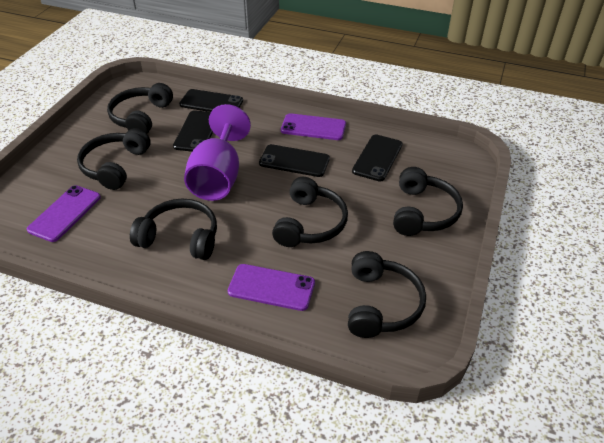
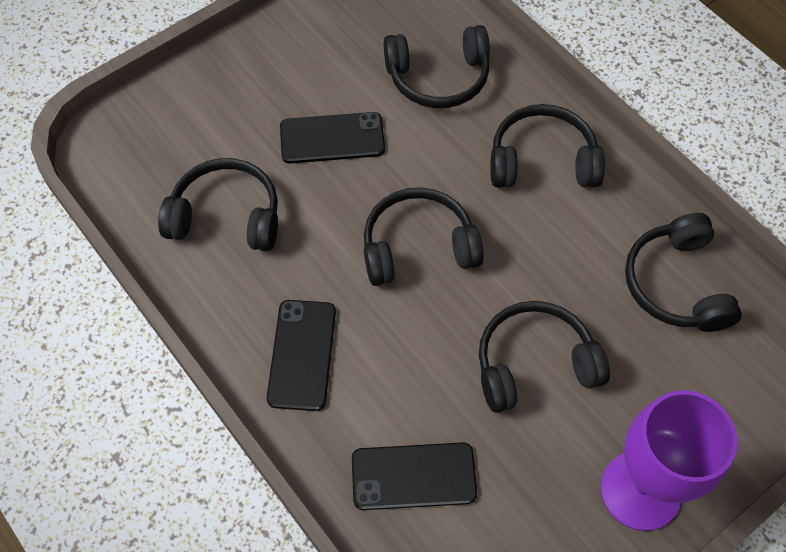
black phone: [173,110,213,152] [179,89,243,112] [259,144,330,177] [352,135,402,181] = 4 -> [267,300,336,411] [280,112,385,164] [352,442,477,510] = 3
purple phone: [27,185,101,242] [228,264,315,311] [281,113,346,140] = 3 -> none = 0

